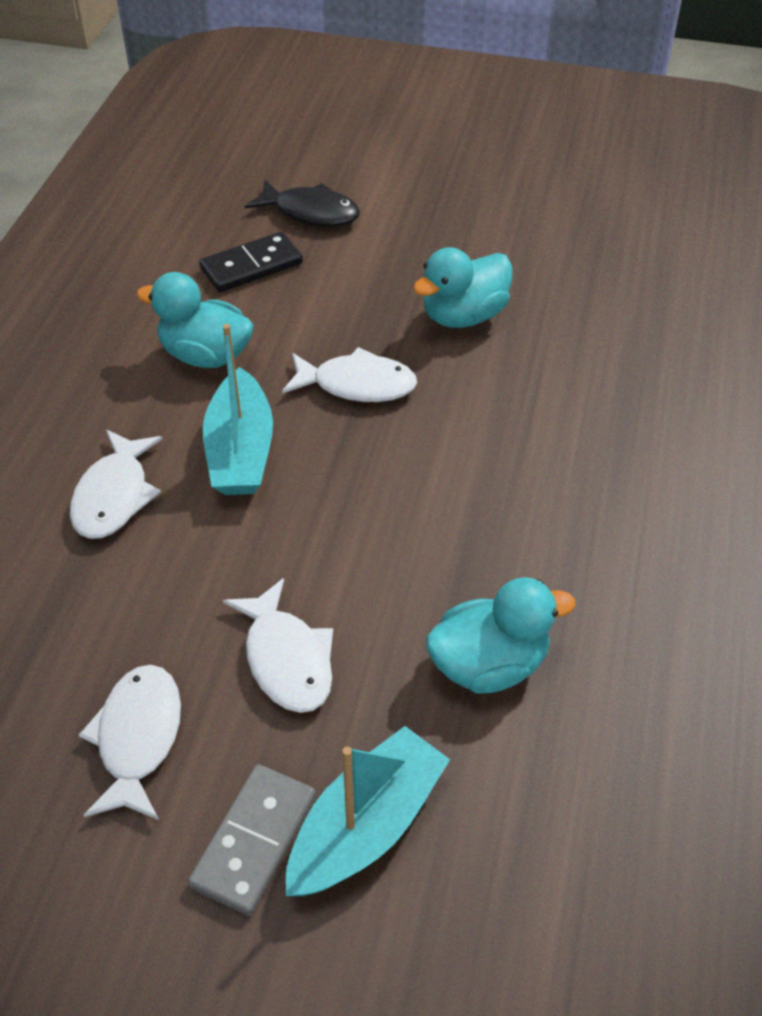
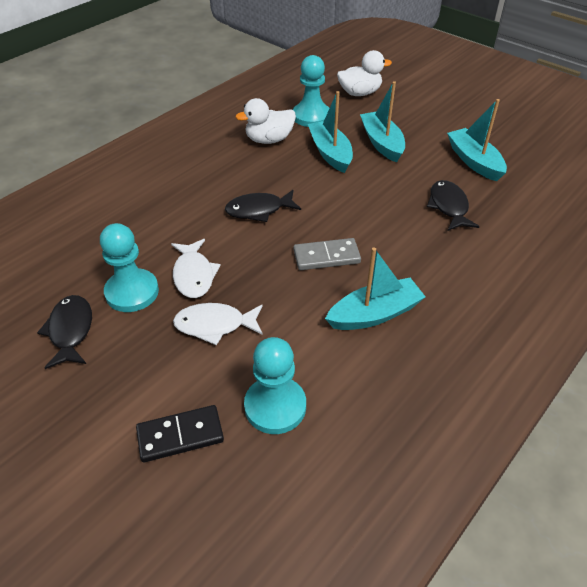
black fish: [245,180,360,227] = 1 -> [37,295,92,369] [225,190,301,222] [427,180,479,231] = 3
turquoise boat: [203,324,273,495] [286,726,450,896] = 2 -> [308,91,353,173] [325,247,426,330] [360,81,405,163] [447,99,507,181] = 4
turquoise duck: [136,272,254,368] [413,247,513,328] [425,577,576,693] = 3 -> none = 0
turquoise pawn: none = 0 -> [100,223,159,312] [244,337,306,434] [293,55,329,127] = 3
white duck: none = 0 -> [235,98,296,144] [337,50,392,96] = 2
white fish: [70,430,163,539] [79,665,181,820] [223,578,333,713] [282,347,417,402] = 4 -> [171,239,221,298] [173,303,263,345] = 2

